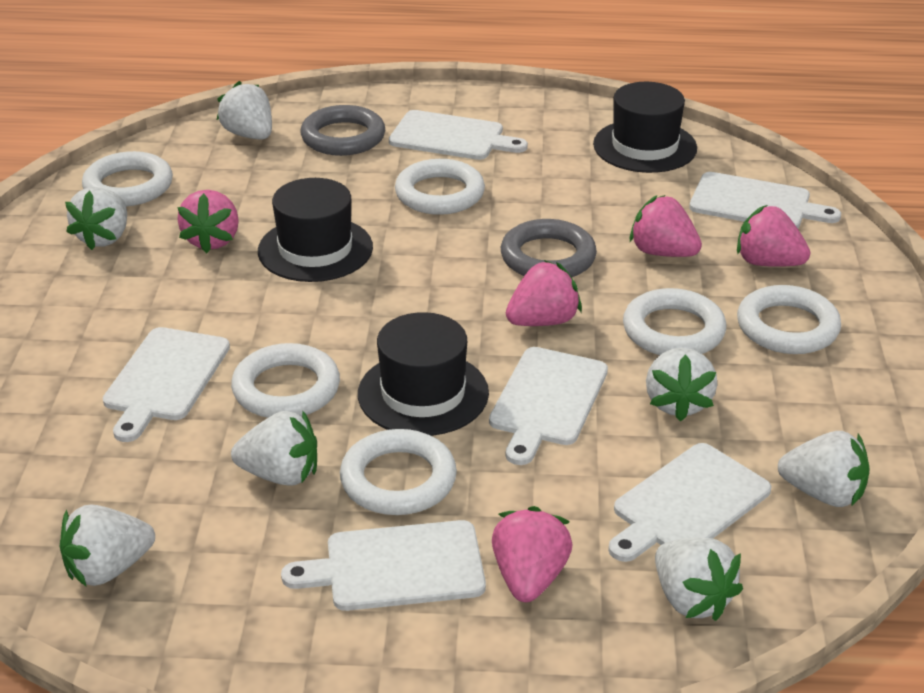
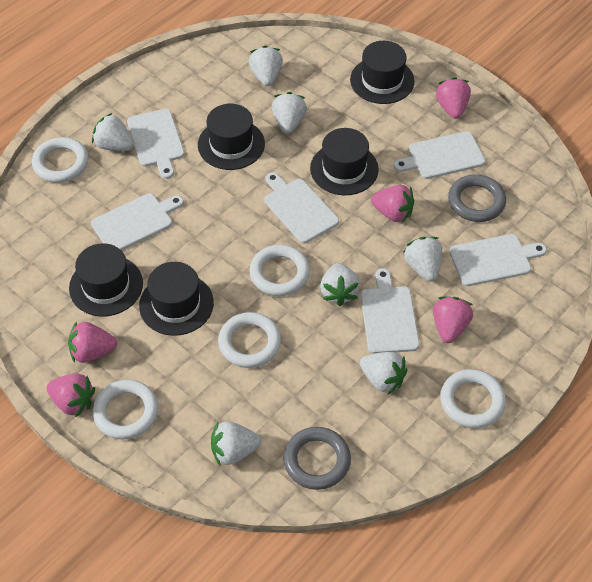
black hat: [258,178,373,282] [358,312,489,436] [593,82,697,173] = 3 -> [69,243,143,317] [139,262,214,336] [198,104,265,170] [310,128,379,195] [350,41,415,104] = 5
white ring: [82,151,173,206] [231,343,340,418] [340,429,457,515] [395,159,485,215] [623,288,726,355] [737,285,841,354] = 6 -> [32,137,89,183] [93,380,158,440] [218,312,281,368] [249,245,310,296] [440,369,506,428] = 5

